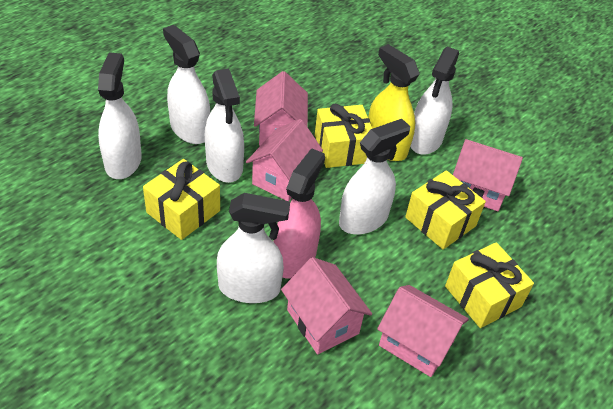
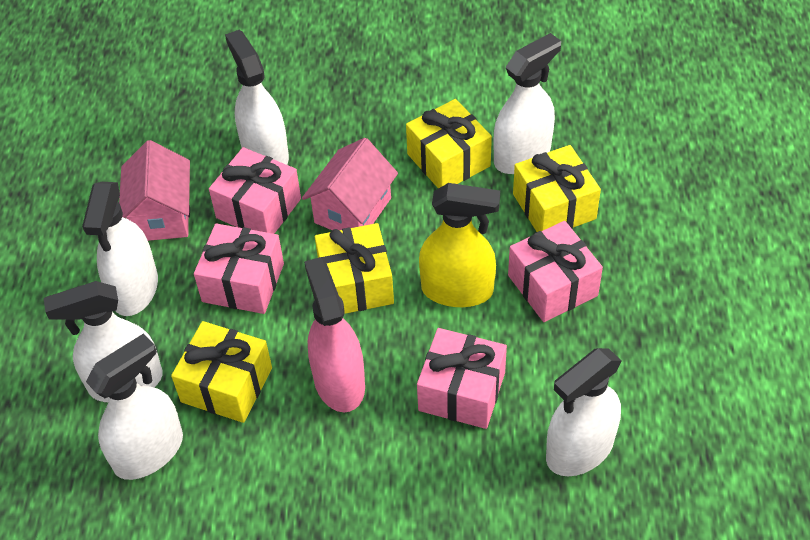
pink gift: none = 0 -> [194,223,284,314] [209,147,301,234] [417,328,507,429] [508,221,603,322] = 4
pink house: [246,119,323,201] [254,71,308,146] [281,257,372,354] [377,285,469,377] [453,139,523,211] = 5 -> [119,140,190,241] [302,138,398,230] = 2

